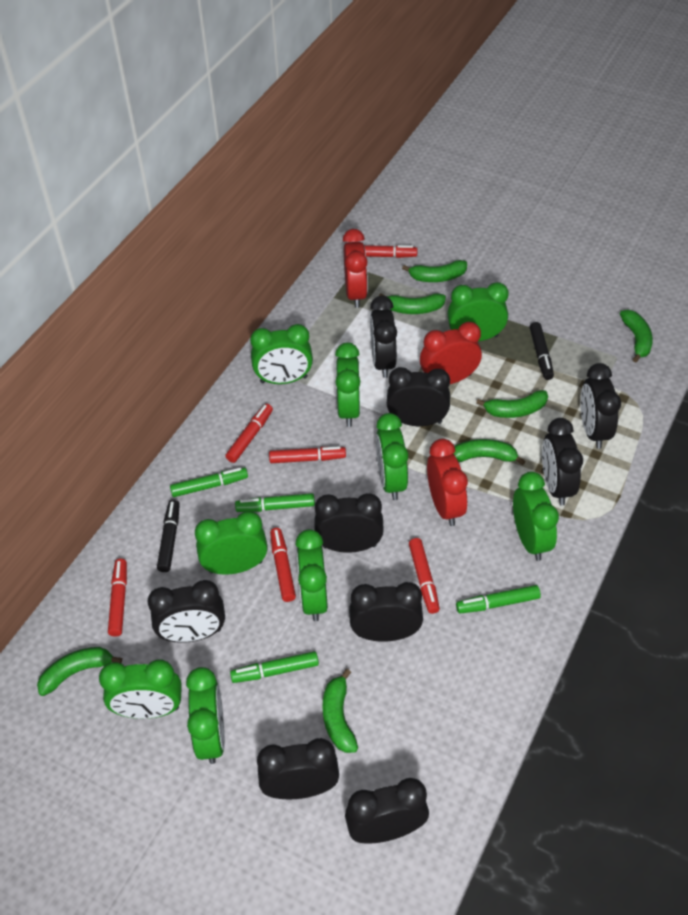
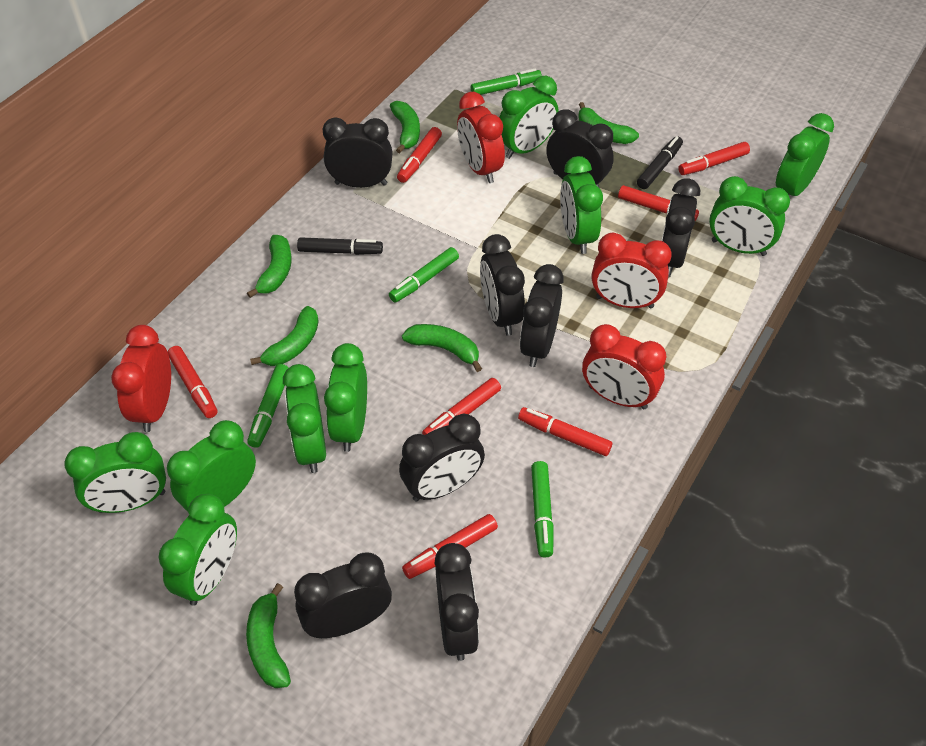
black clock: [148,580,225,643] [257,738,339,799] [314,493,384,553] [345,778,429,843] [349,582,423,642] [370,296,397,378] [387,367,450,426] [542,418,583,506] [580,363,621,449] = 9 -> [294,552,392,638] [323,118,392,188] [399,413,485,502] [434,543,479,661] [480,234,525,336] [520,264,564,367] [546,109,614,187] [662,178,700,277] = 8
green banana: [37,647,122,696] [322,669,358,753] [379,293,446,314] [402,260,467,282] [453,439,525,465] [476,390,548,418] [620,310,653,363] = 7 -> [246,583,291,688] [247,235,292,298] [250,306,319,366] [390,101,420,154] [402,324,482,372] [578,102,639,144] = 6
red clock: [343,229,368,308] [420,322,482,384] [427,439,468,526] = 3 -> [111,325,171,432] [457,92,505,183] [582,324,666,409] [592,232,672,309] = 4
red marker: [108,559,127,637] [225,404,273,463] [269,446,346,463] [270,528,296,602] [364,245,417,258] [409,538,440,614] = 6 -> [168,346,217,418] [397,127,442,183] [402,514,498,579] [422,378,501,435] [518,407,612,456] [618,185,699,221] [678,142,750,175] = 7

